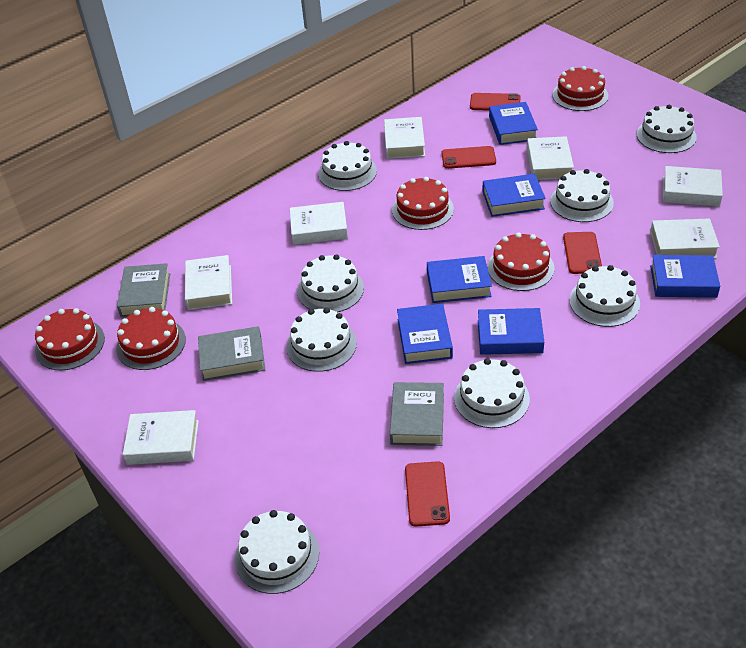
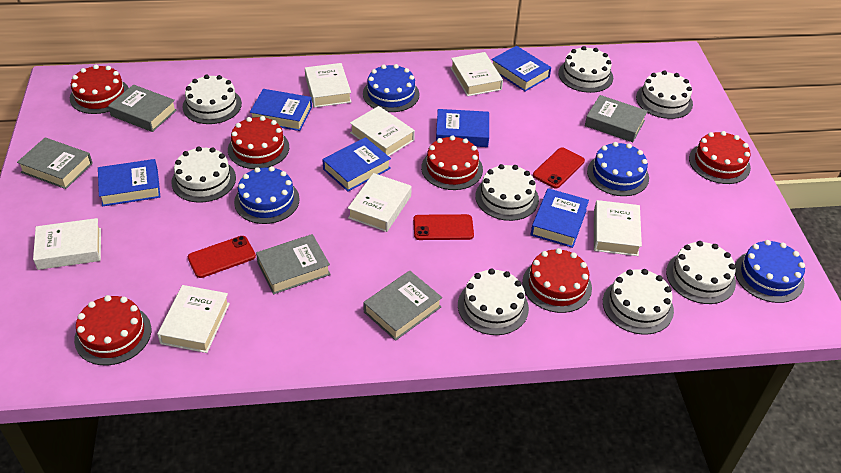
blue cake: none = 0 -> [234,166,300,224] [363,64,420,112] [587,142,649,196] [735,240,805,303] = 4
grey book: [117,263,170,317] [198,326,265,381] [390,382,444,446] = 3 -> [17,137,93,189] [108,85,177,132] [256,234,331,294] [363,271,442,341] [585,95,648,142] = 5
red cake: [35,308,105,370] [116,307,186,370] [392,177,454,230] [488,232,555,291] [552,66,608,111] = 5 -> [70,65,129,114] [74,295,151,365] [228,116,289,169] [421,136,483,190] [522,248,592,313] [689,131,751,184] = 6
red phone: [405,461,450,527] [441,146,496,169] [470,93,521,111] [563,232,602,274] = 4 -> [188,236,256,278] [413,214,474,240] [533,148,585,189] = 3

